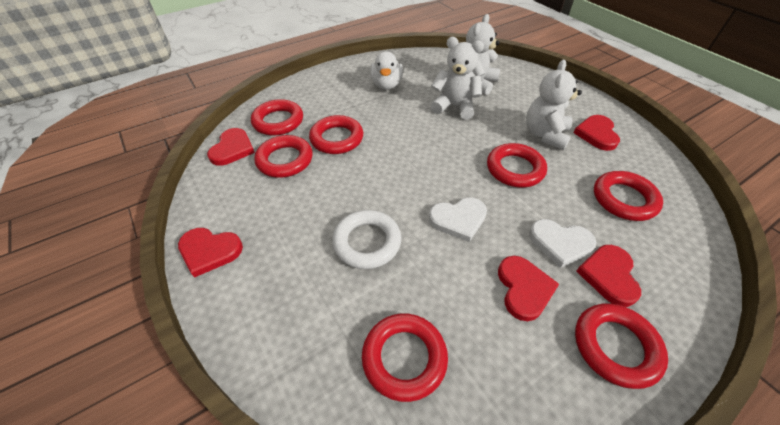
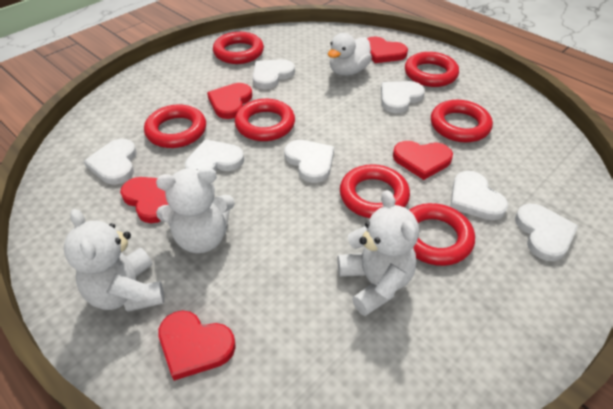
white heart: [429,197,487,242] [529,219,597,268] = 2 -> [84,139,137,185] [185,139,244,171] [253,59,295,89] [284,140,334,183] [381,81,425,113] [450,171,508,220] [515,204,578,261] = 7
white ring: [332,210,401,269] = 1 -> none = 0

